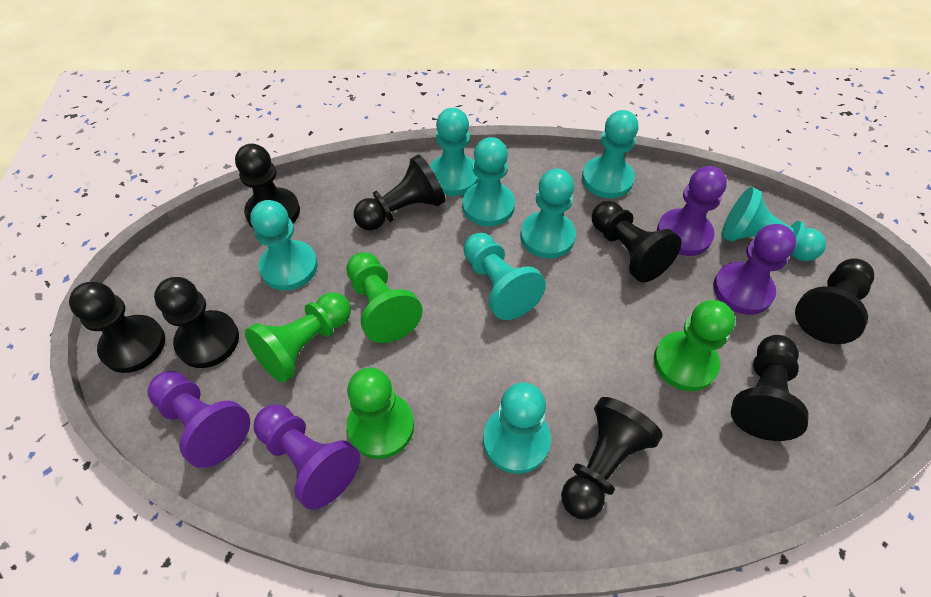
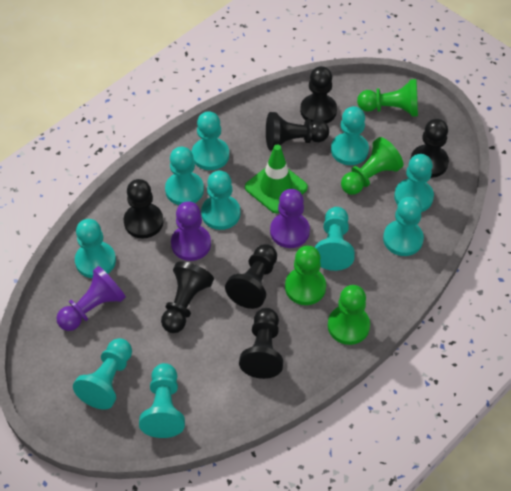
black pawn: [69,282,165,373] [154,277,239,368] [235,144,300,229] [354,155,446,231] [561,397,663,520] [592,201,681,283] [731,335,808,441] [795,258,874,344] = 8 -> [124,179,164,238] [161,261,214,333] [225,244,277,309] [239,308,283,379] [266,112,329,150] [300,66,337,124] [410,119,449,178] = 7
green traffic cone: none = 0 -> [245,144,308,213] = 1
purple pawn: [147,371,250,468] [254,405,360,510] [657,166,727,256] [713,224,796,315] = 4 -> [56,266,126,331] [171,201,211,261] [270,189,310,248] = 3
turquoise pawn: [250,200,318,291] [430,108,479,196] [462,137,515,227] [463,233,546,320] [483,382,551,474] [520,169,576,259] [582,110,638,199] [721,187,826,261] = 8 -> [73,338,132,410] [75,219,116,278] [139,363,185,438] [165,147,204,205] [192,111,229,170] [201,171,240,230] [315,207,355,271] [331,106,369,165] [383,197,424,256] [394,154,434,212] = 10

